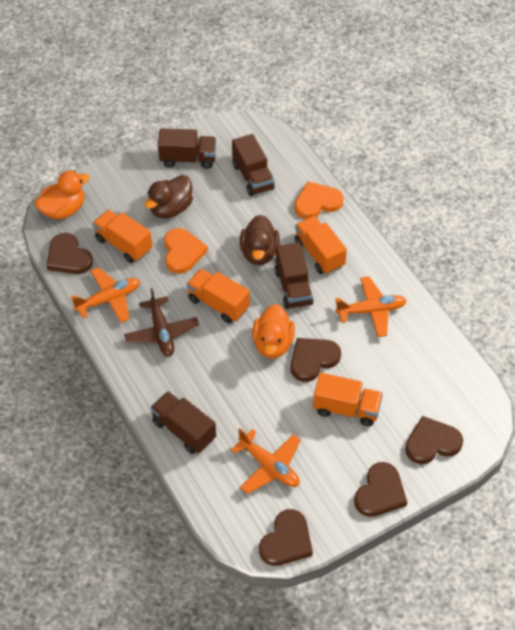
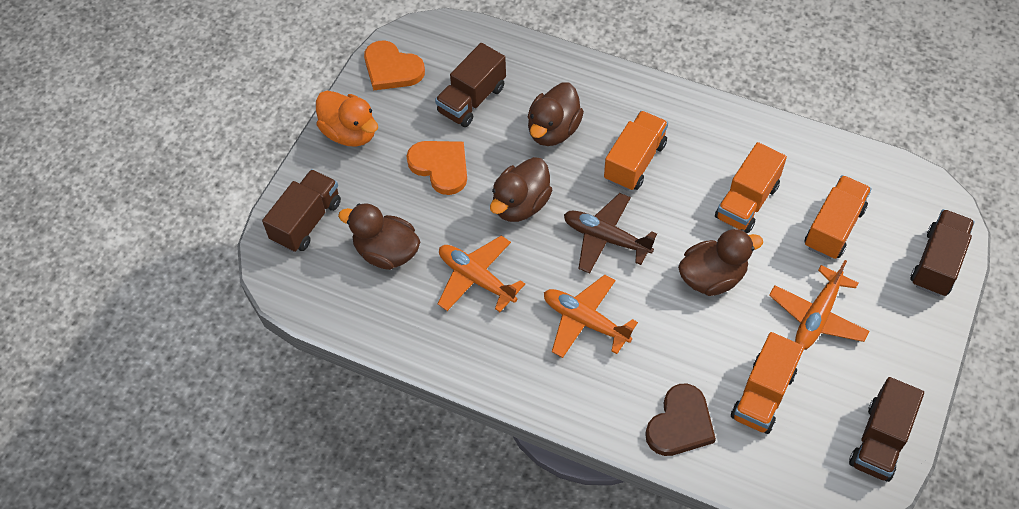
brown duck: [145,175,193,218] [240,215,280,265] = 2 -> [338,203,420,270] [490,157,552,222] [528,82,584,146] [678,229,763,296] = 4
brown heart: [46,233,93,274] [259,509,313,566] [291,338,341,382] [354,462,407,517] [405,416,463,464] = 5 -> [645,384,716,456] = 1
orange duck: [34,171,90,219] [252,304,295,358] = 2 -> [316,91,378,147] = 1

